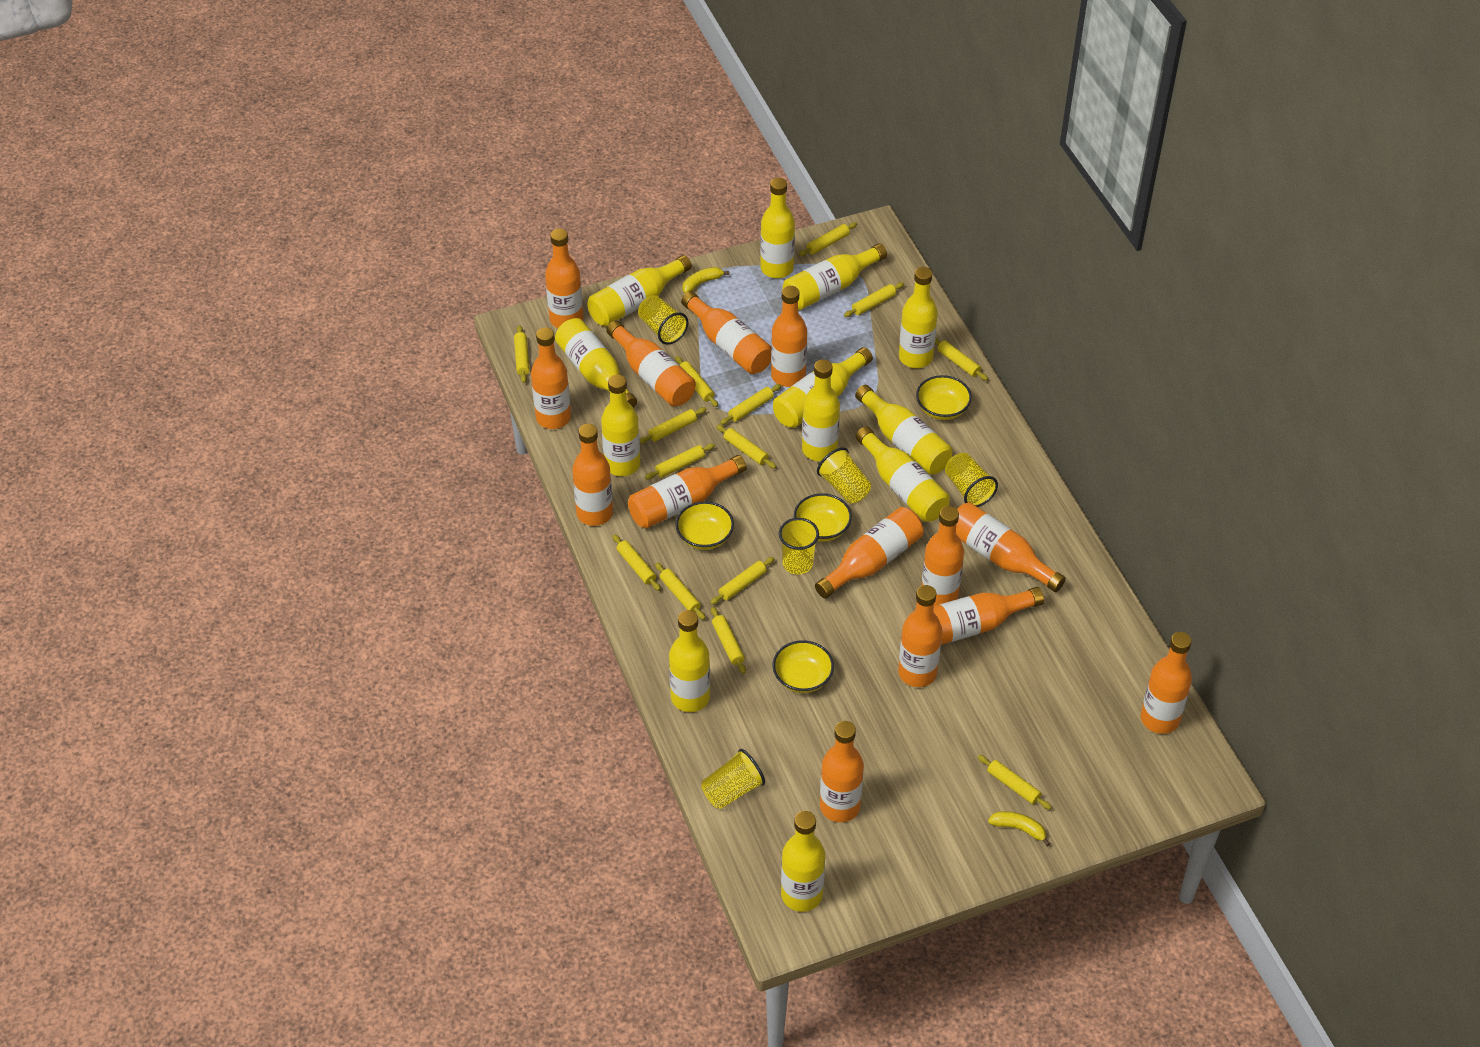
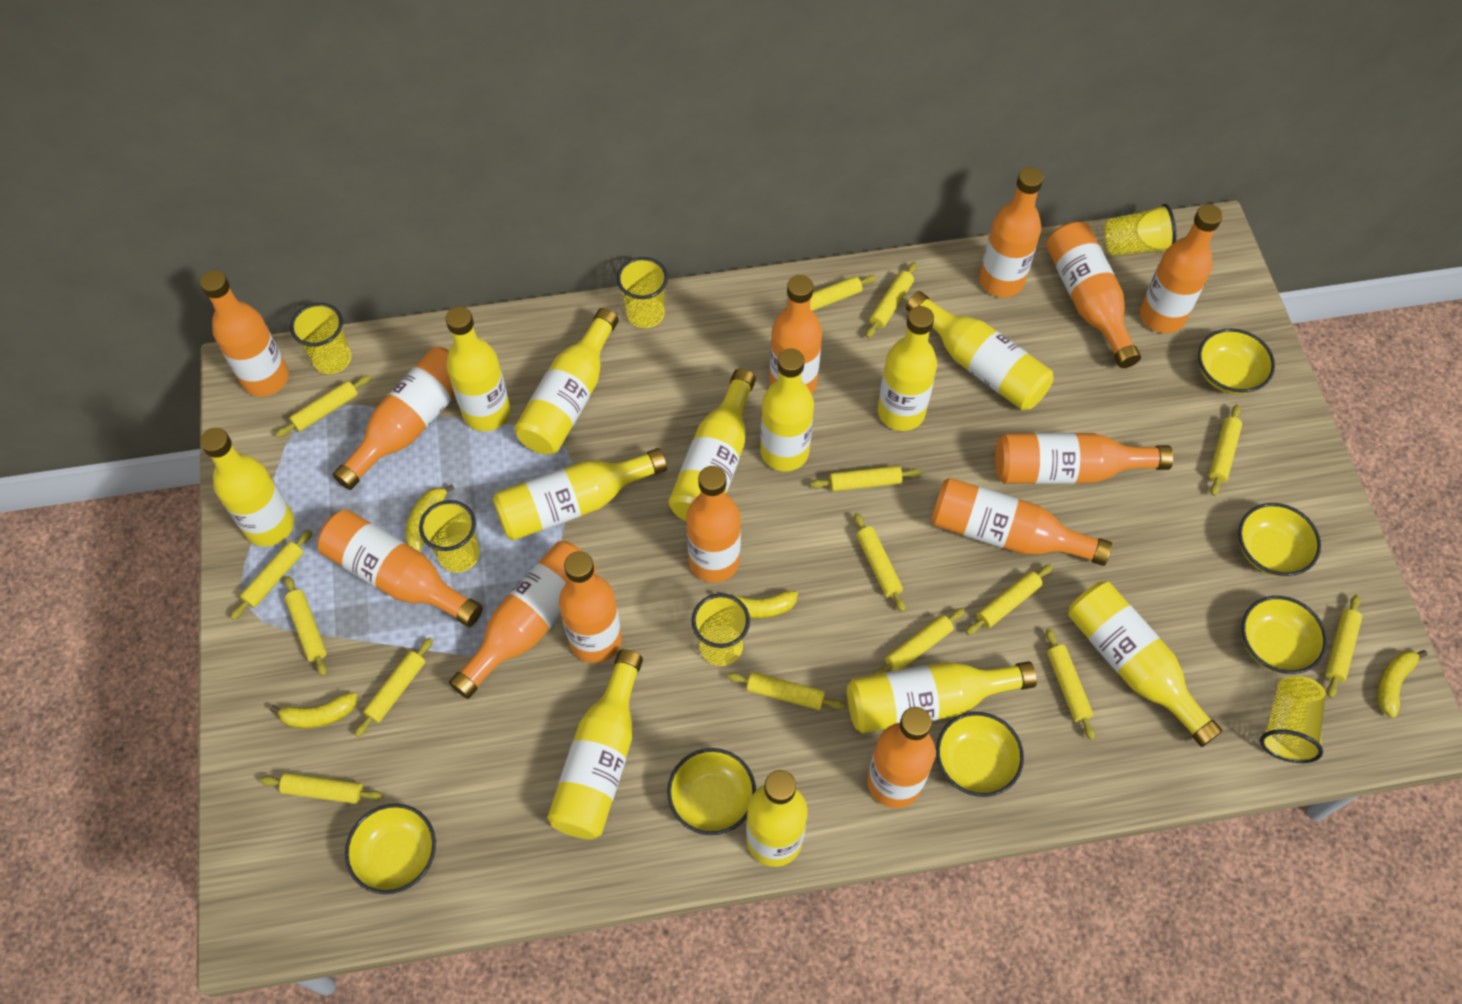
orange bottle: [531,327,571,429] [545,229,583,328] [572,424,613,526] [606,321,696,406] [628,455,746,529] [681,291,771,374] [771,286,807,387] [815,507,923,598] [820,721,864,822] [898,585,942,687] [922,506,964,606] [934,587,1044,645] [956,502,1066,592] [1141,632,1192,734] = 14 -> [200,270,289,397] [317,510,483,627] [332,347,455,490] [449,541,597,699] [559,551,622,663] [686,466,741,583] [770,275,822,394] [867,707,936,808] [931,478,1112,566] [979,167,1043,298] [995,433,1173,484] [1046,222,1141,368] [1140,204,1223,333] = 13
yellow banana: [682,267,729,293] [988,811,1050,846] = 2 -> [270,692,357,728] [406,484,455,552] [716,591,798,619] [1378,650,1428,718] = 4
yellow bowl: [676,501,734,550] [773,640,834,693] [794,493,852,542] [916,375,972,420] = 4 -> [345,804,436,894] [667,748,756,835] [936,712,1024,797] [1198,329,1275,394] [1238,503,1321,576] [1242,596,1327,674] = 6
yellow cup: [638,295,689,345] [701,749,765,809] [779,518,819,574] [817,447,871,504] [945,453,998,507] = 5 -> [290,303,351,374] [419,500,480,572] [617,257,668,328] [691,593,750,666] [1104,204,1176,256] [1260,676,1326,763] = 6
yellow rolling pin: [514,325,530,383] [612,534,661,591] [640,407,707,444] [645,443,715,479] [655,563,705,620] [675,356,718,407] [710,557,774,605] [711,607,746,674] [716,424,776,469] [720,384,781,425] [799,222,857,256] [844,282,904,317] [935,338,988,381] [978,755,1052,810] = 14 -> [230,530,312,620] [260,773,383,804] [276,375,371,437] [284,576,327,676] [355,638,433,737] [727,672,845,710] [784,275,876,311] [810,465,921,492] [854,513,906,612] [866,262,917,338] [874,608,965,675] [966,564,1053,635] [1046,628,1095,740] [1209,405,1242,496] [1325,595,1362,698] = 15

